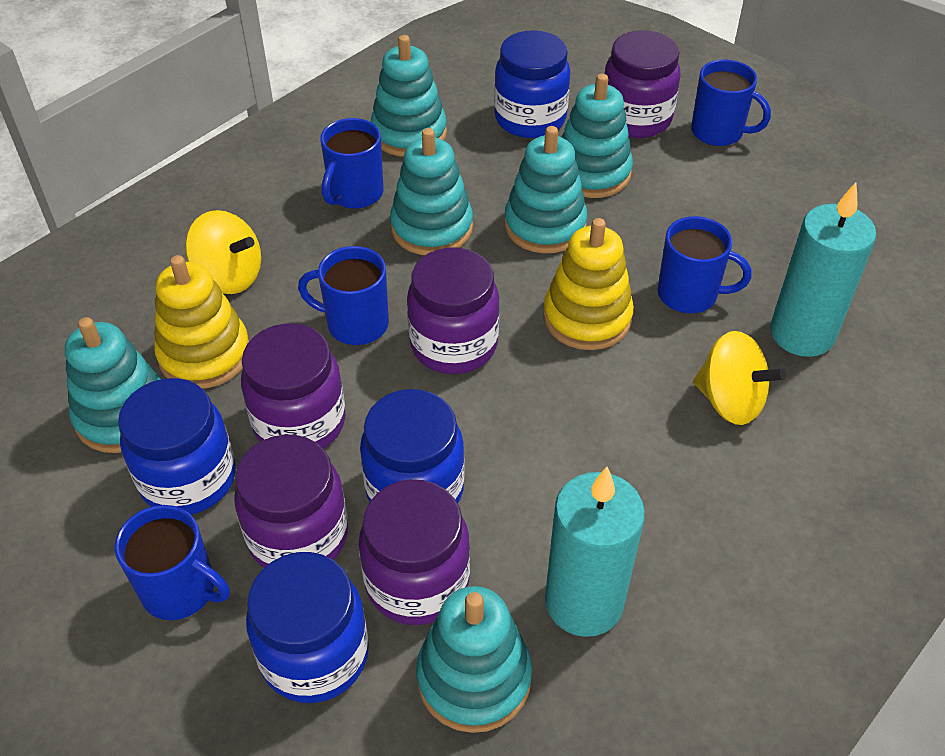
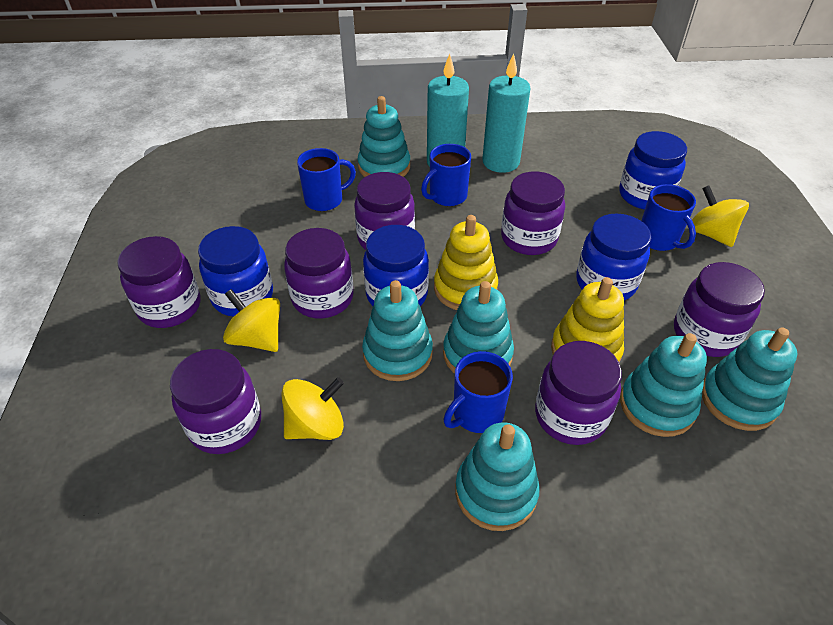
blue mug: [115,505,230,620] [298,246,389,345] [320,118,383,209] [658,216,752,313] [691,60,771,146] = 5 -> [297,148,356,211] [421,144,471,206] [443,351,513,433] [641,184,696,251] = 4
purple jar: [234,435,348,568] [241,323,346,449] [359,479,470,625] [407,248,500,374] [605,30,680,138] = 5 -> [117,236,200,328] [170,349,261,454] [284,228,354,318] [354,172,415,250] [501,171,565,255] [535,341,622,445] [674,262,765,357] = 7
yellow spinning top: [185,210,261,294] [693,331,786,425] = 2 -> [223,289,280,352] [281,377,344,440] [692,186,749,247] = 3

